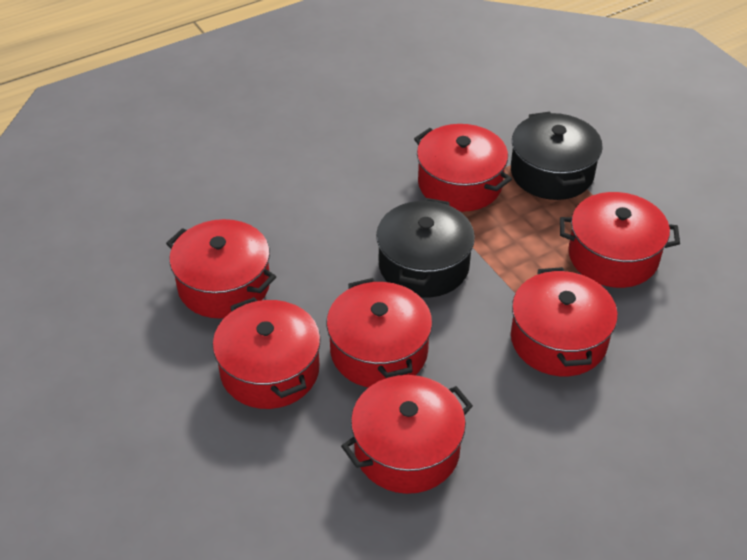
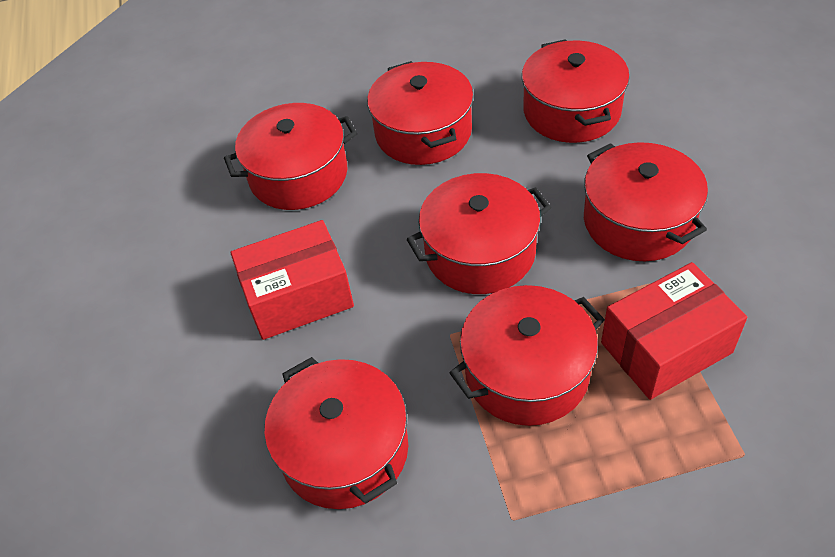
black pot: [376,198,475,298] [511,112,603,200] = 2 -> none = 0
red box: none = 0 -> [231,220,354,340] [601,262,747,400] = 2

